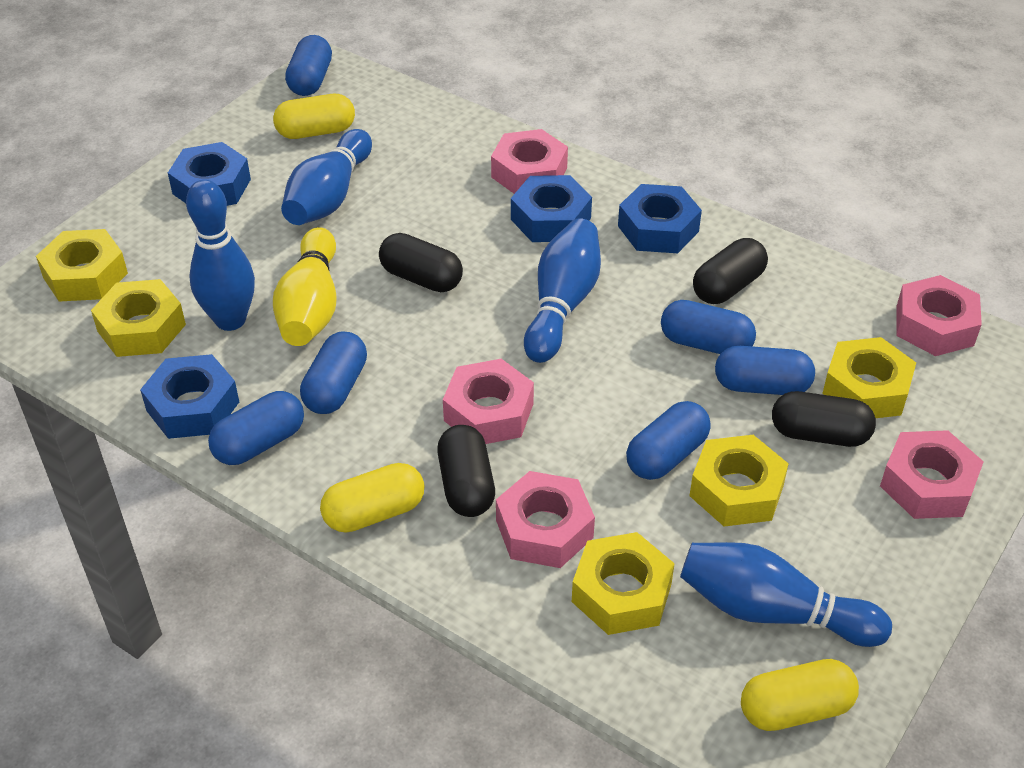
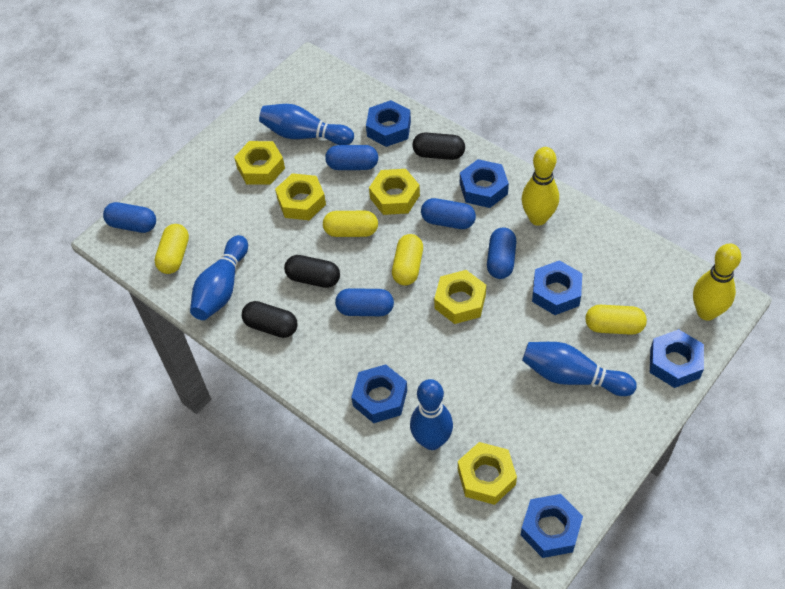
black capsule: [379,233,463,292] [437,425,495,517] [693,238,768,304] [772,391,876,447] = 4 -> [242,301,297,338] [284,255,340,288] [412,132,465,160] = 3
blue capsule: [208,391,304,465] [285,35,332,96] [300,331,367,414] [626,401,711,480] [661,300,756,354] [715,346,815,395] = 6 -> [103,202,156,233] [325,145,378,170] [335,288,394,316] [421,198,476,229] [487,227,516,279] = 5
blue nut: [140,354,239,439] [168,142,251,206] [511,175,592,242] [618,184,702,253] = 4 -> [351,364,407,423] [366,100,411,147] [460,159,509,208] [521,494,583,558] [532,260,582,315] [650,329,704,388] = 6
pink nut: [443,359,534,444] [491,129,568,194] [496,471,595,568] [880,430,984,519] [896,275,982,356] = 5 -> none = 0
yellow bowling pin: [273,227,337,346] = 1 -> [522,147,559,226] [693,243,741,321] = 2
yellow capsule: [273,94,355,139] [320,463,424,533] [741,659,859,731] = 3 -> [155,224,189,274] [323,211,378,237] [392,234,423,286] [585,305,647,335] = 4

